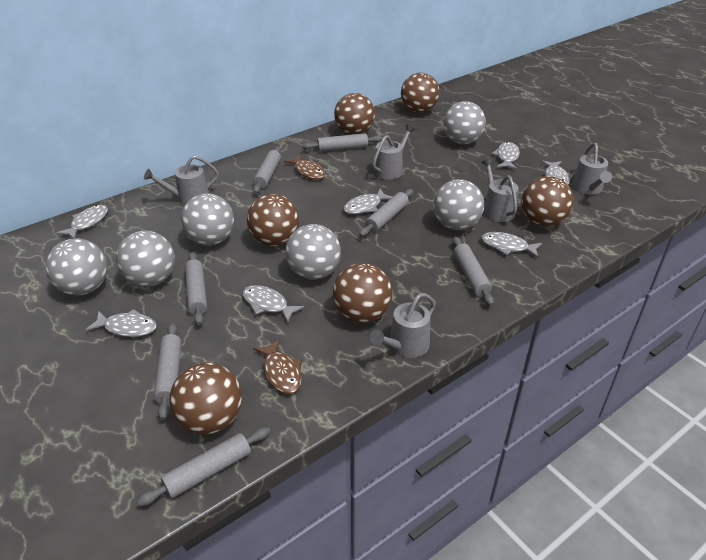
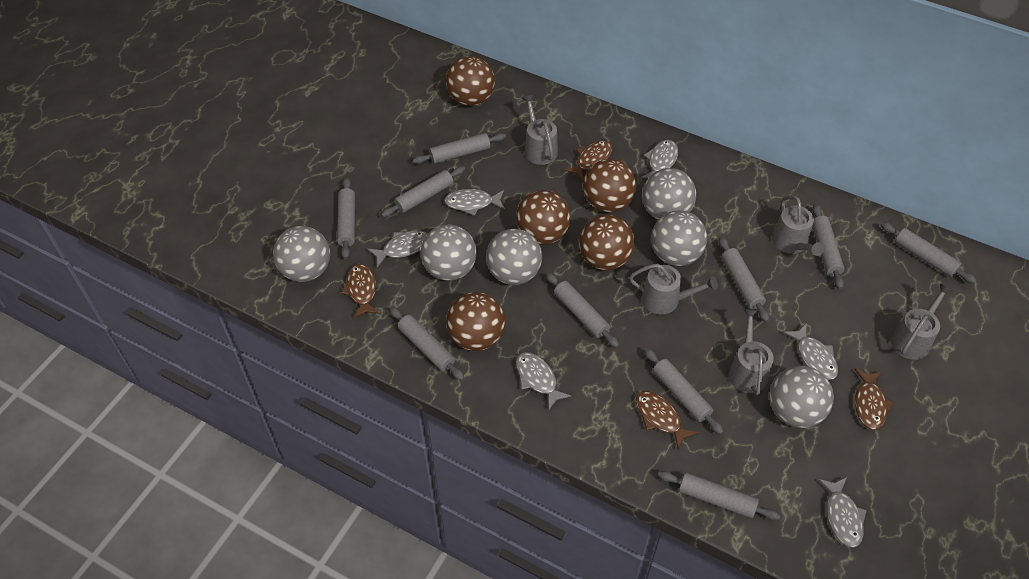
brown ball: [170,363,242,435] [247,194,299,246] [333,263,392,323] [334,93,375,135] [401,72,440,113] [521,176,574,227] = 6 -> [446,56,495,106] [446,292,505,351] [516,190,571,245] [579,215,635,270] [583,159,637,212] = 5
brown fish: [253,339,302,394] [284,155,325,179] = 2 -> [341,264,380,318] [564,140,612,181] [636,391,698,449] [854,368,894,430] = 4
grey fish: [56,205,108,239] [85,309,157,337] [242,285,304,323] [343,189,392,214] [481,232,542,258] [492,142,520,169] [541,160,573,184] = 7 -> [368,230,428,267] [444,189,505,216] [516,352,571,409] [641,140,678,178] [784,324,838,380] [818,477,867,548] = 6
grey rolling pin: [137,427,270,506] [154,323,181,420] [185,252,207,325] [253,146,281,194] [302,133,382,152] [359,189,413,237] [452,237,494,306] = 7 -> [337,177,355,259] [381,166,466,217] [389,307,465,381] [413,133,506,164] [546,272,619,348] [644,348,724,434] [658,471,781,520] [719,237,769,322] [812,204,844,289] [881,222,977,284] = 10

